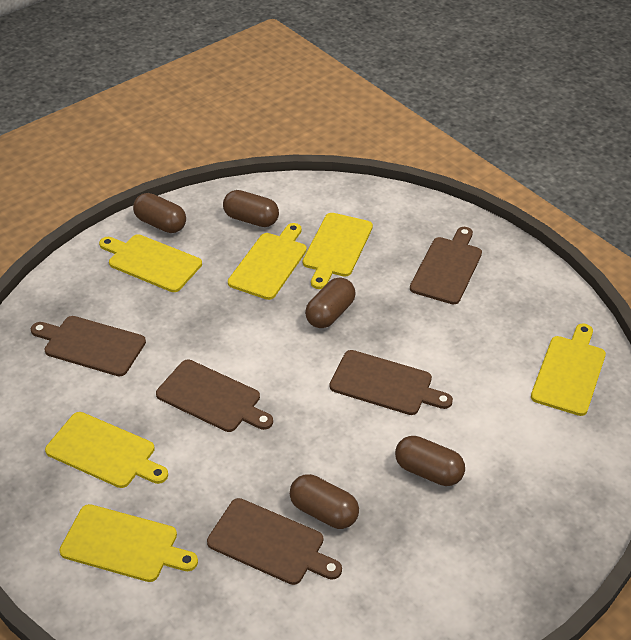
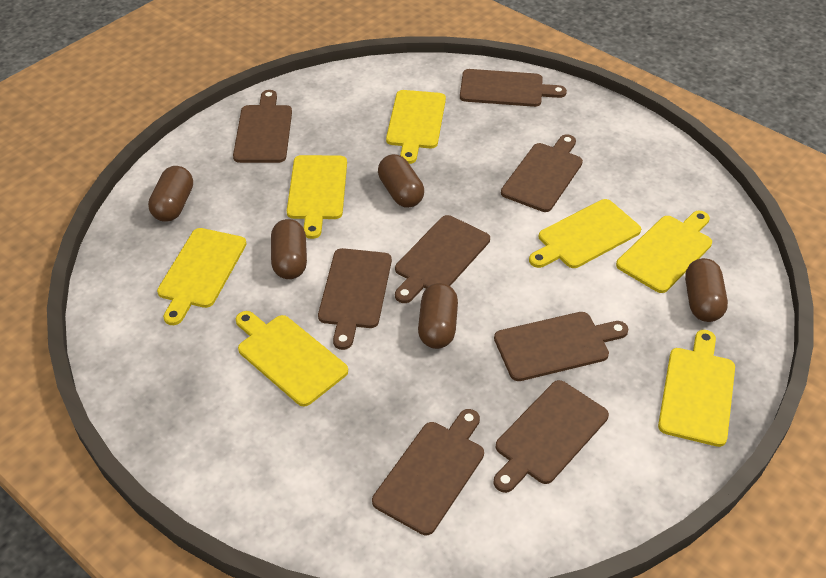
brown cutting board: [31,316,146,376] [156,360,273,432] [207,498,342,585] [329,350,453,415] [410,227,482,305] = 5 -> [233,90,292,163] [318,248,392,350] [372,409,484,535] [395,215,490,303] [460,69,567,107] [493,380,609,493] [494,312,629,381] [501,134,583,212] = 8
yellow cutting board: [45,412,168,488] [59,504,198,582] [99,234,202,292] [228,223,307,300] [303,213,373,289] [531,323,606,416] = 6 -> [157,228,247,325] [236,311,348,406] [287,155,347,239] [386,90,446,164] [529,199,641,268] [616,211,712,293] [658,330,735,447] = 7

